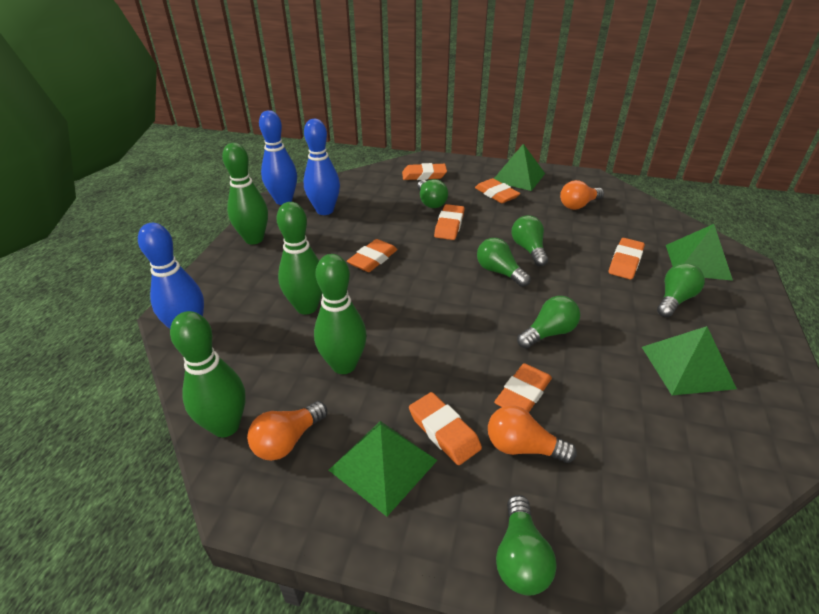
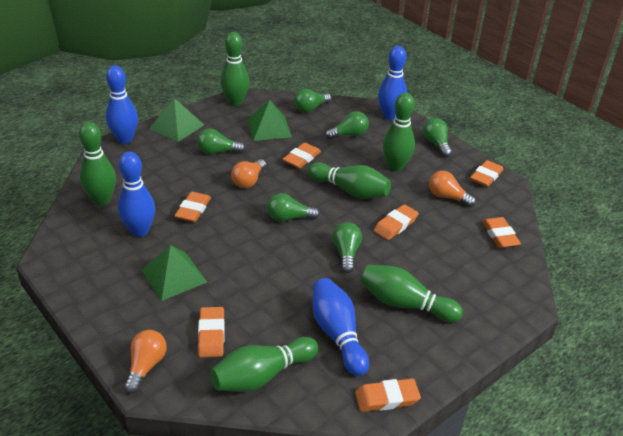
blue bowling pin: [138,223,204,329] [259,110,297,205] [304,119,340,215] = 3 -> [106,65,138,144] [118,152,155,237] [312,278,369,376] [378,46,407,120] = 4
green bowling pin: [170,311,245,437] [222,143,268,244] [277,202,322,315] [314,254,367,374] = 4 -> [79,122,116,206] [210,337,318,392] [220,32,249,106] [308,162,391,199] [360,265,463,323] [383,93,415,171] = 6
green pyramid: [329,421,438,517] [494,144,545,191] [642,326,737,395] [666,224,733,281] = 4 -> [141,245,207,301] [149,98,204,142] [247,100,292,141] = 3

